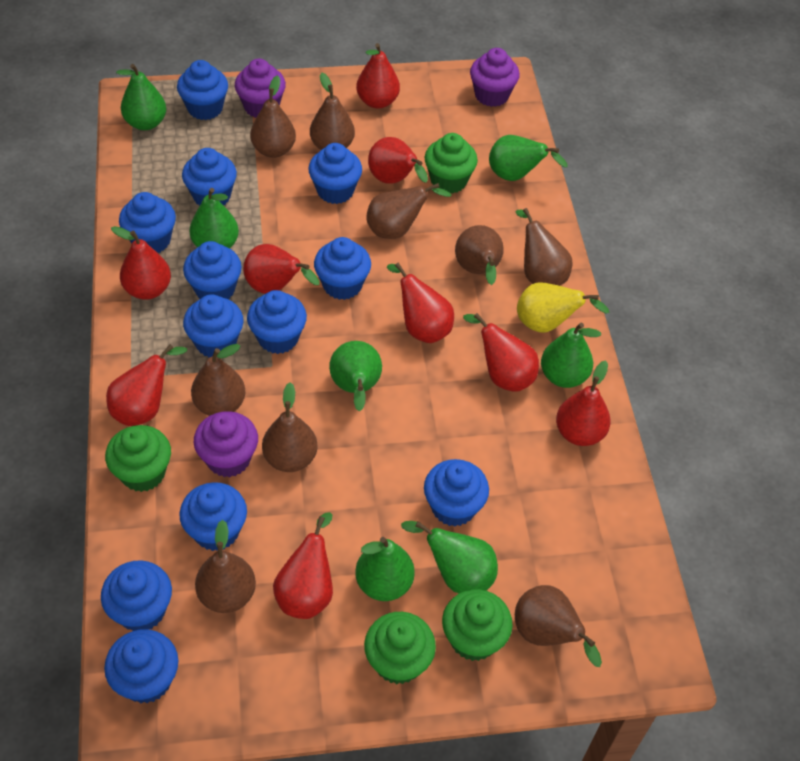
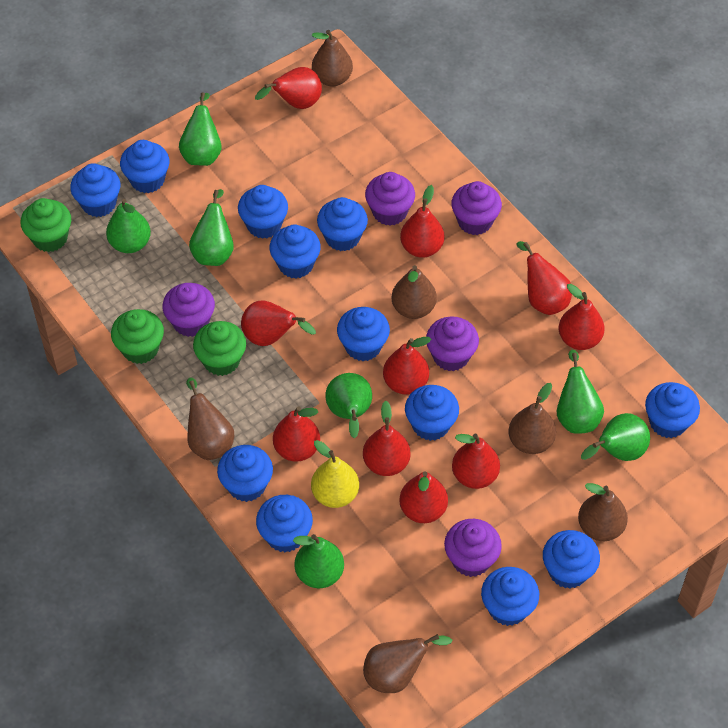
brown pear: [191,344,245,416] [195,520,256,613] [250,75,296,158] [262,382,318,472] [310,73,355,150] [366,183,452,239] [455,225,504,285] [515,585,602,667] [516,208,572,286] = 9 -> [186,378,234,460] [312,30,353,86] [363,634,452,693] [392,265,437,319] [508,383,556,454] [578,483,628,541] = 6
green cupcake: [105,425,171,492] [364,612,436,684] [425,133,478,194] [442,589,513,661] = 4 -> [20,198,71,252] [111,309,164,364] [193,321,246,376] = 3
purple cupcake: [194,411,258,477] [235,59,286,118] [470,48,520,107] = 3 -> [162,283,215,337] [365,172,415,226] [426,316,479,371] [444,519,502,577] [451,181,502,235] = 5
red pear: [106,344,187,426] [111,226,171,300] [243,244,319,294] [273,512,333,619] [356,43,400,109] [368,137,428,184] [387,263,454,343] [463,313,539,392] [556,361,611,446] = 9 -> [241,301,316,346] [255,67,322,109] [273,406,320,461] [363,401,411,476] [383,337,431,395] [399,471,448,523] [400,185,444,258] [452,433,500,489] [516,241,572,315] [559,284,605,350] = 10

